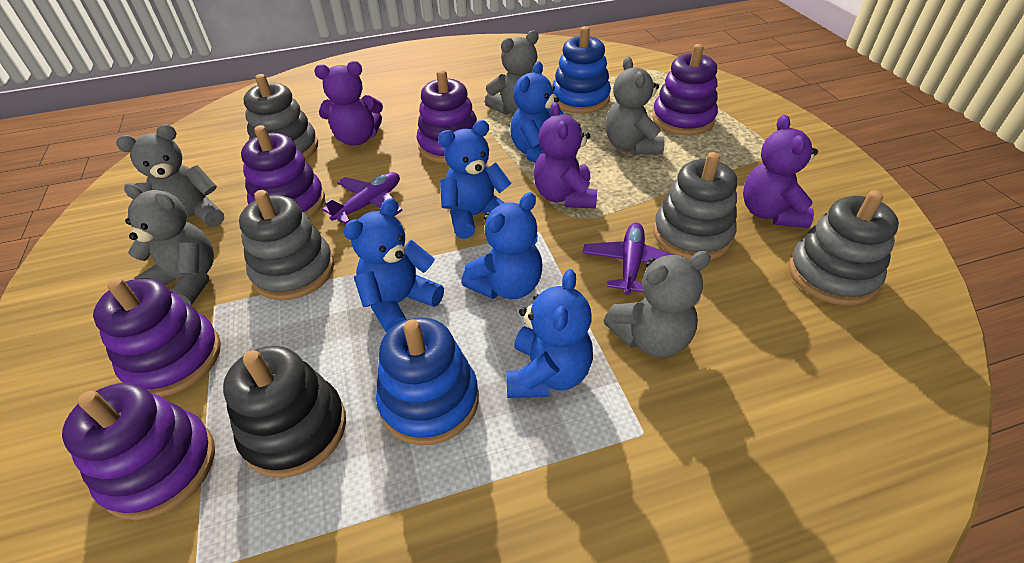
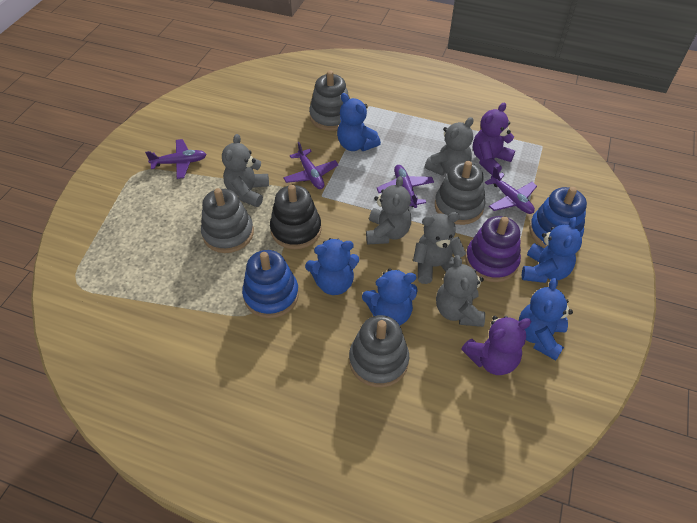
purple plane: [322,172,403,224] [582,223,674,295] = 2 -> [145,139,207,179] [283,142,338,189] [377,165,434,208] [485,167,537,214] = 4
purple stacking toy: [62,383,215,520] [93,278,221,397] [241,125,325,218] [417,70,477,163] [652,44,718,136] = 5 -> [465,216,521,282] = 1
purple teddy bear: [314,61,383,146] [534,102,597,209] [743,115,818,228] = 3 -> [461,316,531,375] [473,103,515,175] = 2

